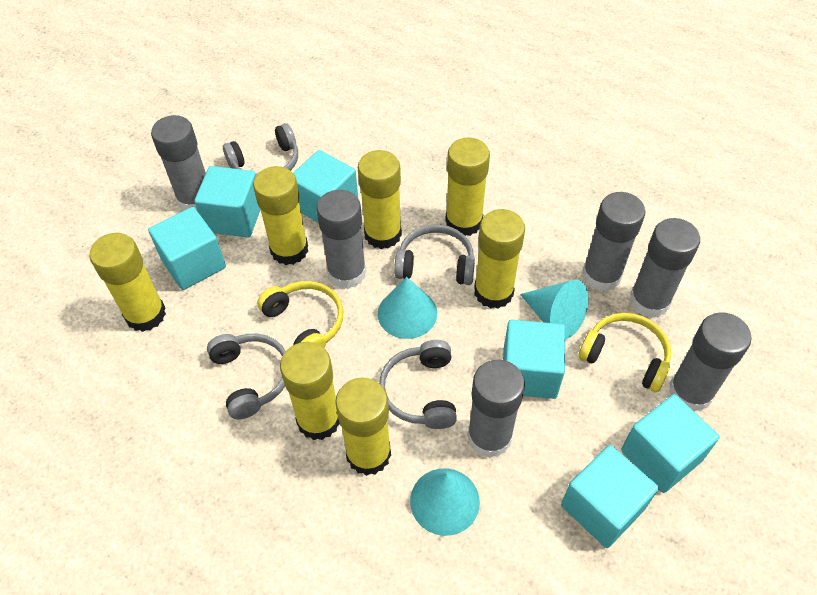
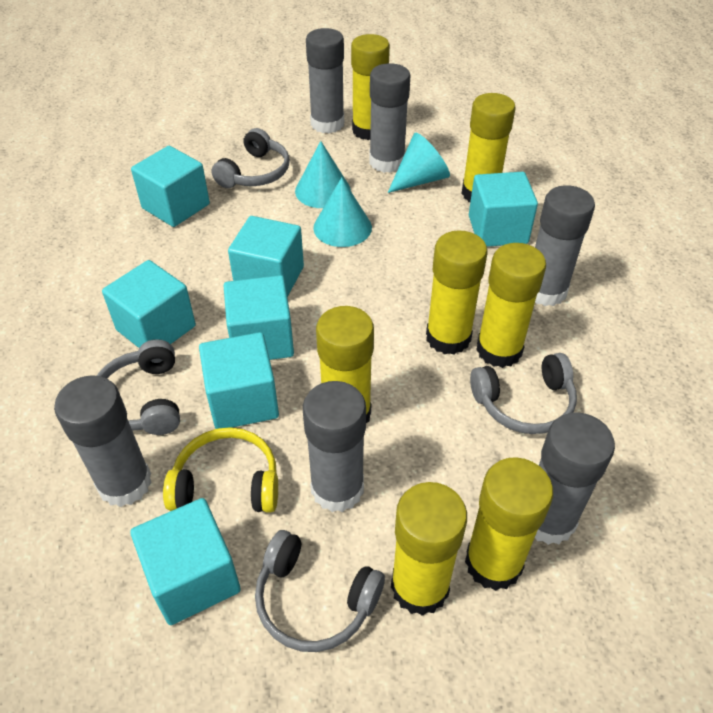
turquoise cube: [148,207,226,290] [194,166,261,238] [293,150,358,223] [503,319,565,399] [561,445,659,548] [621,394,720,493] = 6 -> [102,260,196,348] [130,498,241,625] [131,146,210,227] [199,332,279,429] [224,275,294,360] [228,216,304,297] [469,172,538,247] = 7
yellow headphones: [257,281,343,348] [579,313,671,392] = 2 -> [163,427,278,513] = 1

